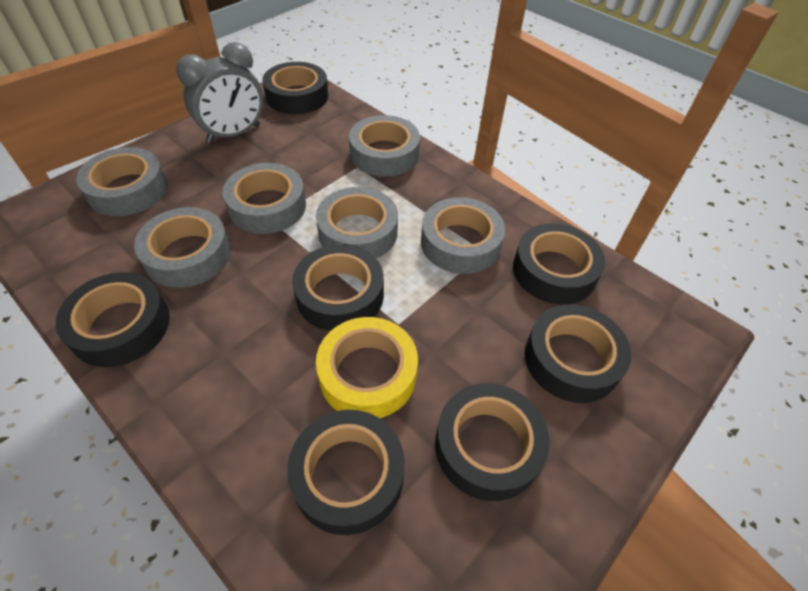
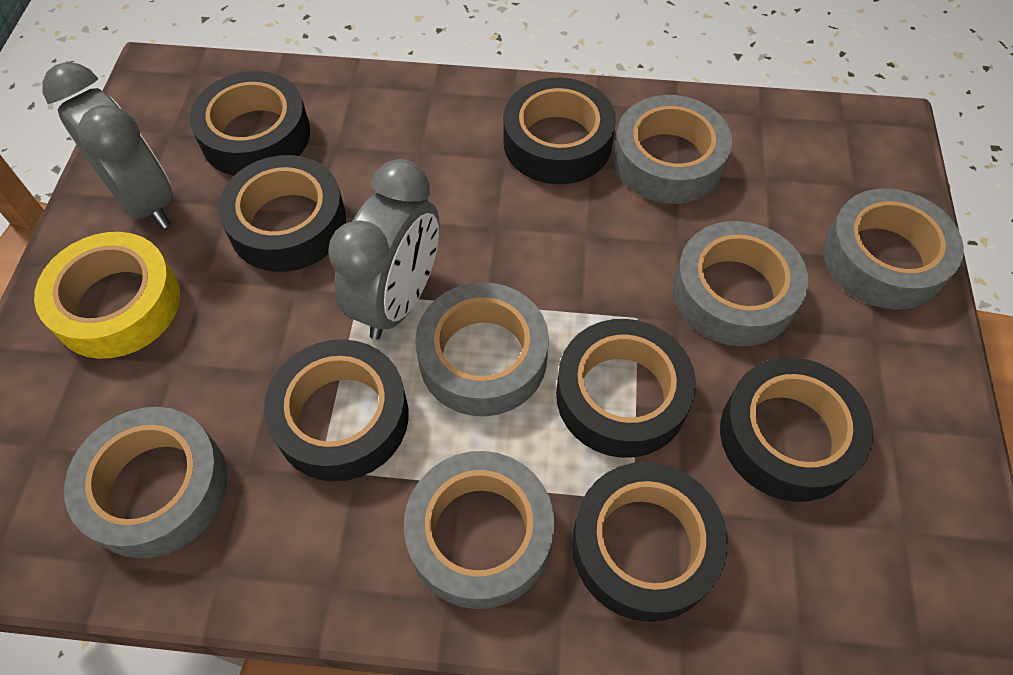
grey clock: [176,42,263,143] = 1 -> [42,62,174,229] [328,159,439,340] = 2

